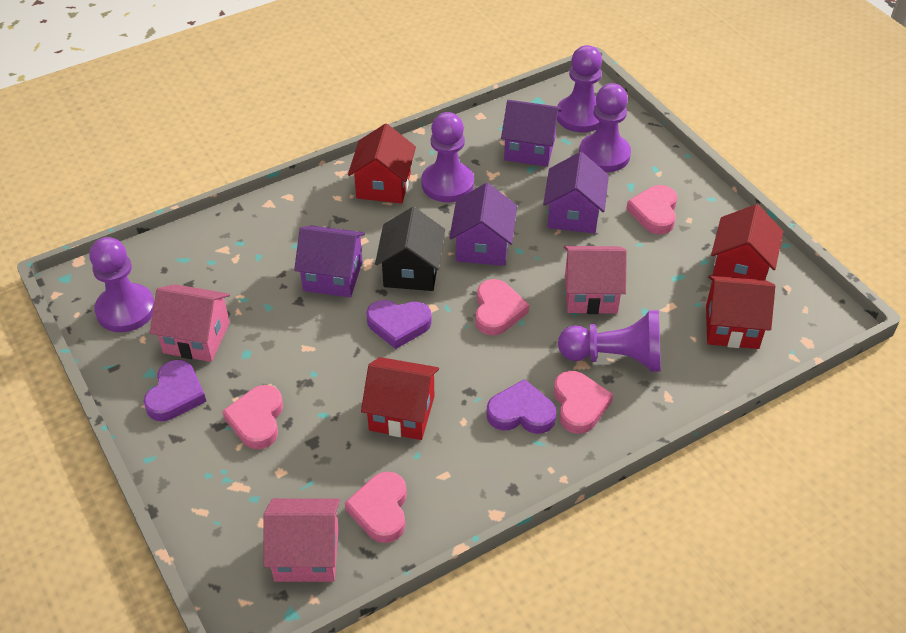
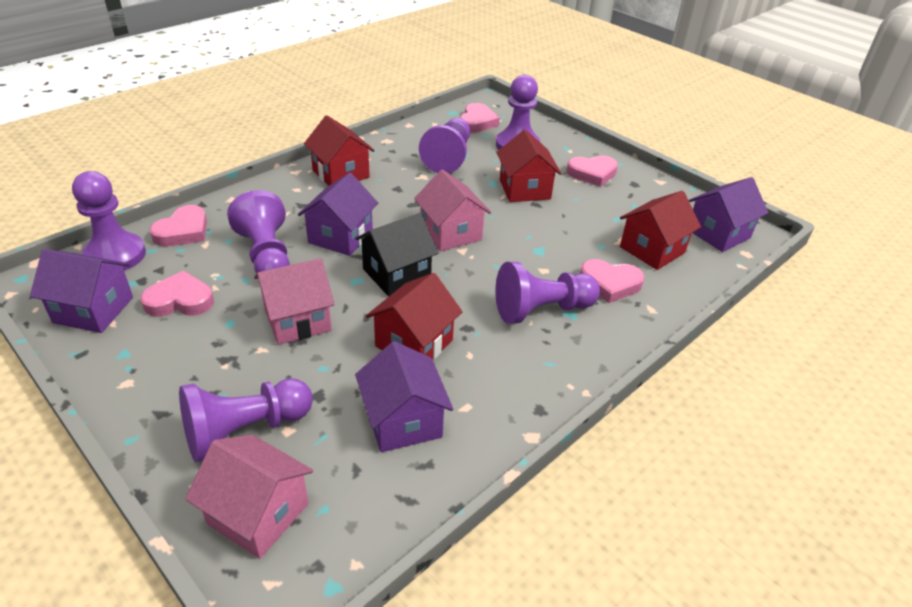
purple heart: [144,360,206,421] [366,300,432,349] [486,379,557,434] = 3 -> none = 0
purple pawn: [90,237,154,332] [421,112,474,202] [557,45,602,132] [558,310,661,372] [579,83,631,172] = 5 -> [72,171,146,271] [179,378,313,462] [227,190,290,274] [419,118,470,173] [495,262,600,324] [496,75,540,150] = 6

